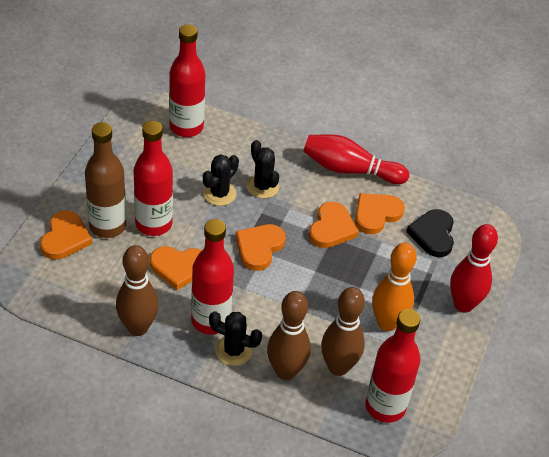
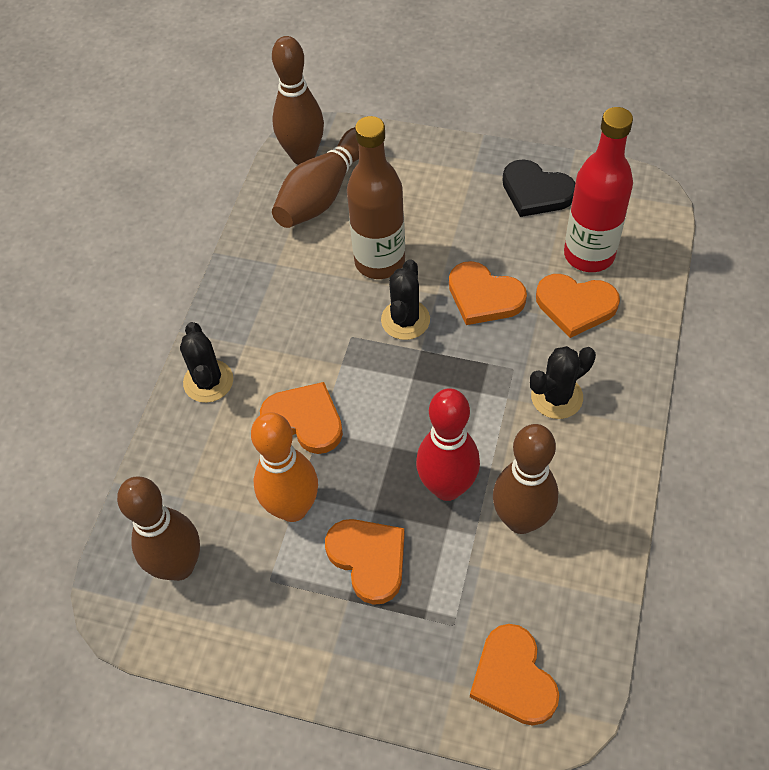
brown bowling pin: [116,245,159,336] [267,291,311,380] [321,287,365,376] = 3 -> [117,476,200,581] [272,36,324,165] [272,127,359,228] [493,424,558,534] = 4
red bottle: [134,121,173,236] [169,24,205,137] [191,219,234,335] [366,309,421,423] = 4 -> [564,107,633,272] = 1
red bowling pin: [303,134,409,184] [450,224,498,313] = 2 -> [416,388,480,501] = 1

